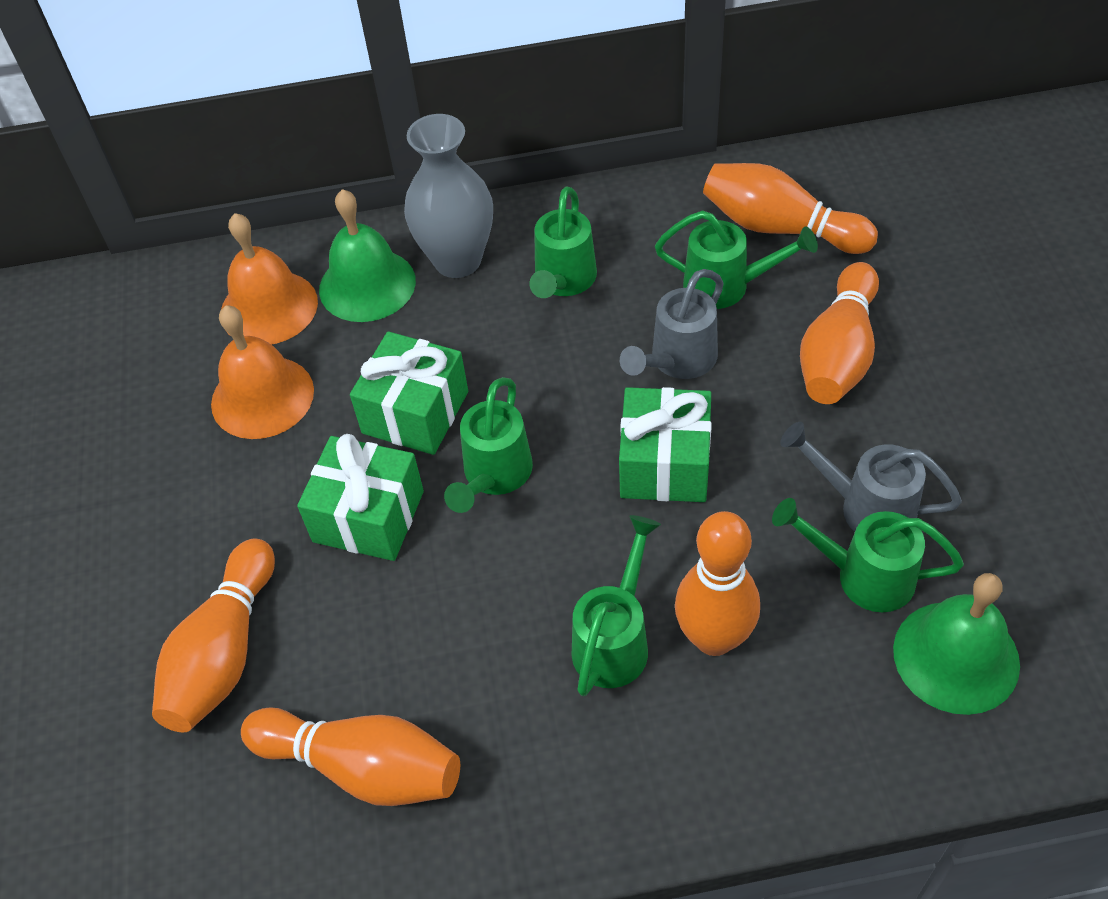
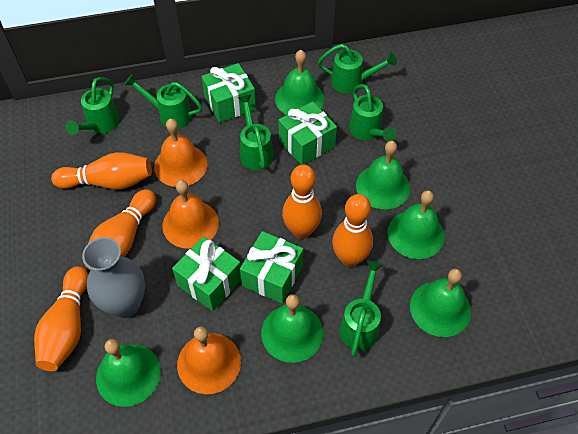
green bell: [319,189,416,322] [893,573,1020,715] = 2 -> [96,339,161,407] [261,294,323,363] [275,50,325,115] [356,141,410,209] [387,190,445,259] [410,269,471,337] = 6
green gift: [297,434,424,561] [350,331,468,455] [619,387,712,502] = 3 -> [172,236,241,311] [202,63,256,123] [240,231,303,304] [278,101,337,165] = 4
green watering can: [444,377,533,513] [529,186,597,298] [571,515,661,696] [655,210,818,309] [772,498,964,612] = 5 -> [65,77,120,135] [124,74,202,129] [238,95,274,170] [318,44,397,93] [339,261,383,357] [349,84,396,141] = 6
grey watering can: [620,269,724,379] [780,422,962,532] = 2 -> none = 0
orange bell: [211,305,314,439] [221,213,318,344] = 2 -> [154,119,208,187] [163,180,219,249] [177,326,241,394] = 3

